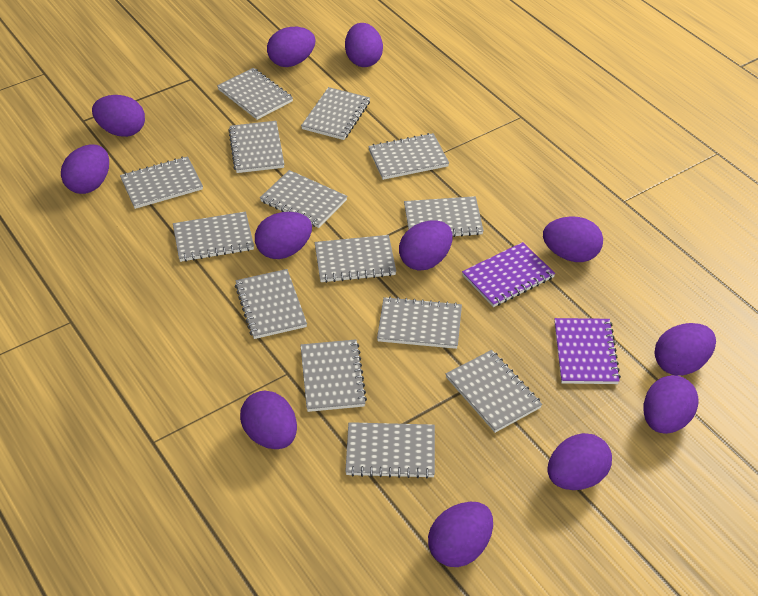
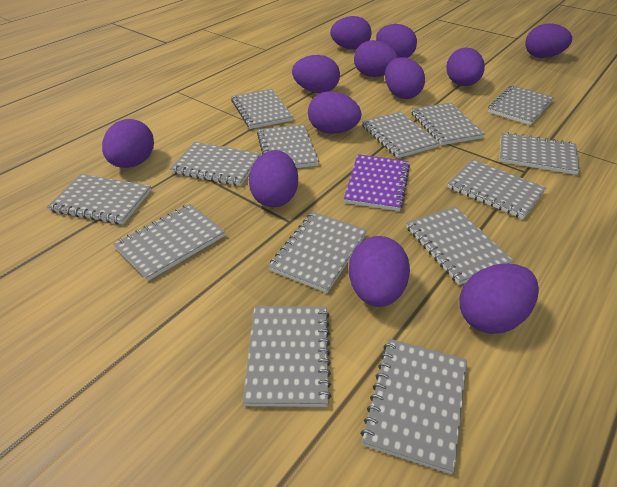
purple notebook: [462,242,555,307] [554,318,621,384] = 2 -> [344,154,410,211] = 1

